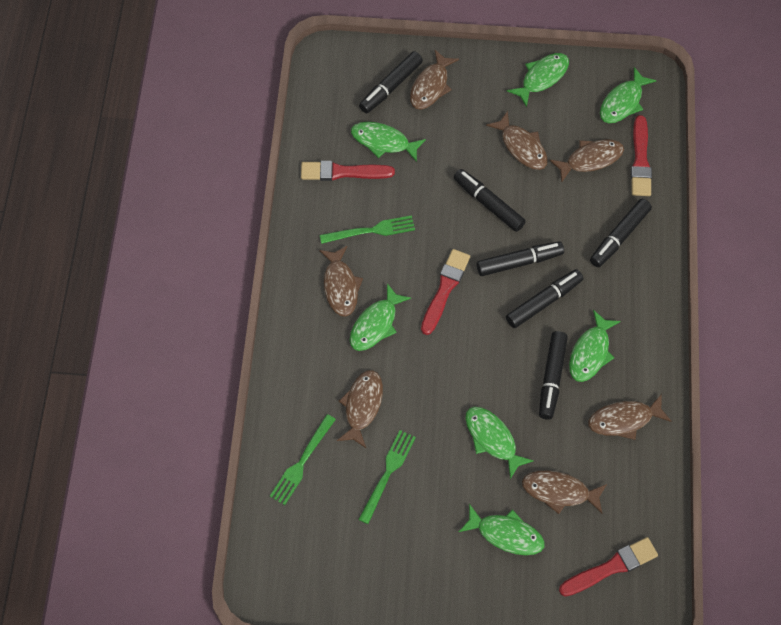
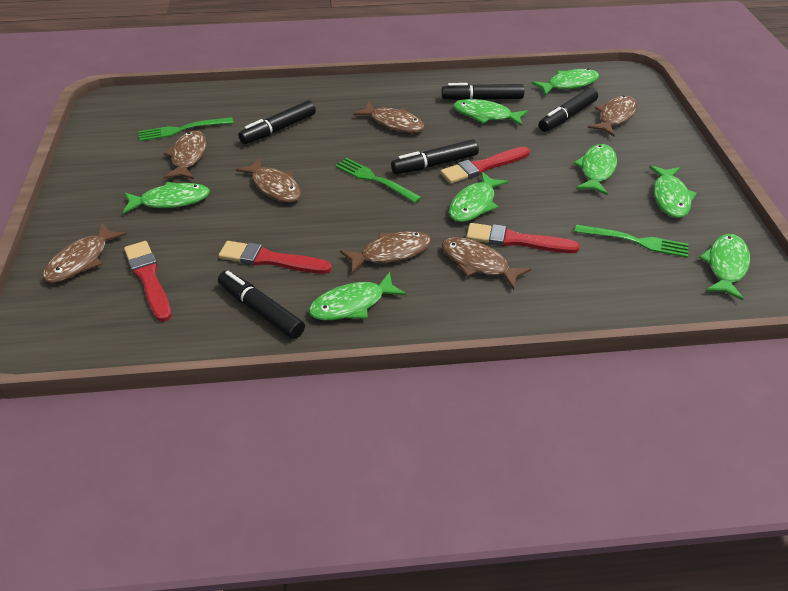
black marker: [359,51,423,113] [454,169,526,232] [477,241,564,276] [506,269,583,328] [539,331,568,420] [590,199,652,267] = 6 -> [218,271,305,339] [238,100,316,144] [391,140,479,174] [442,83,524,100] [539,88,598,132] = 5
green fish: [350,283,411,351] [351,122,426,162] [459,504,545,555] [465,407,534,479] [507,53,569,107] [569,310,621,382] [600,67,657,123] = 7 -> [123,182,210,214] [309,272,406,320] [449,172,509,222] [453,99,528,126] [531,69,599,96] [574,144,617,195] [649,165,697,218] [699,234,750,300] = 8

